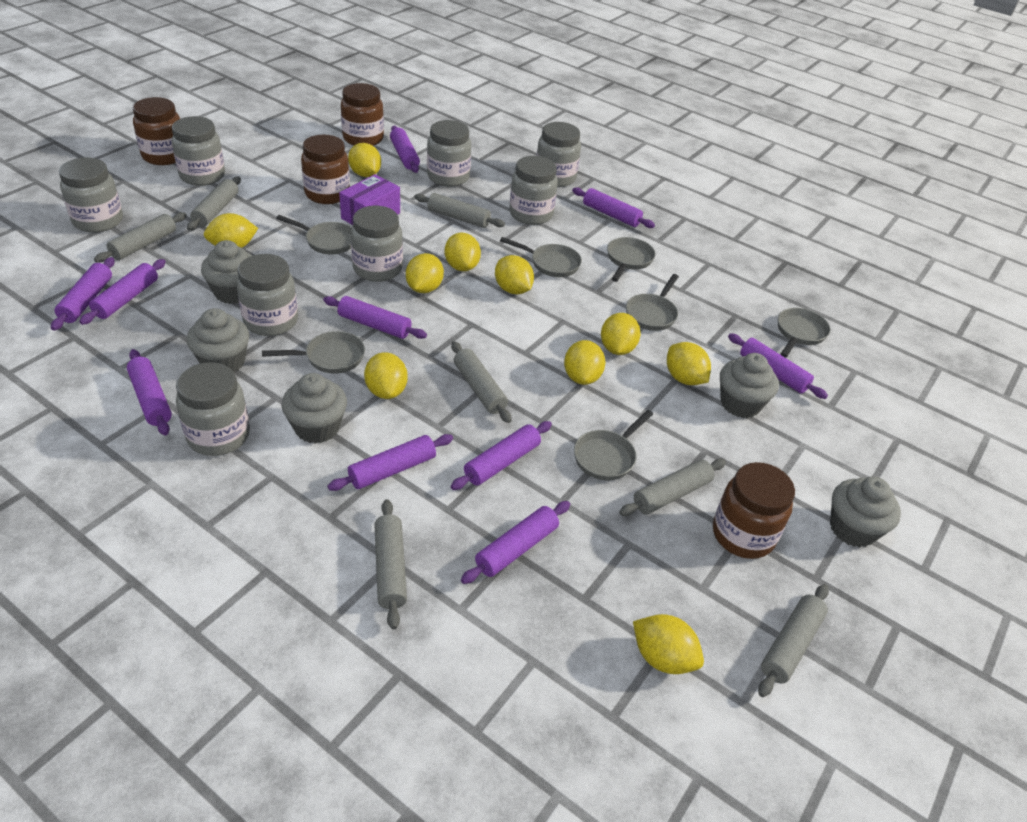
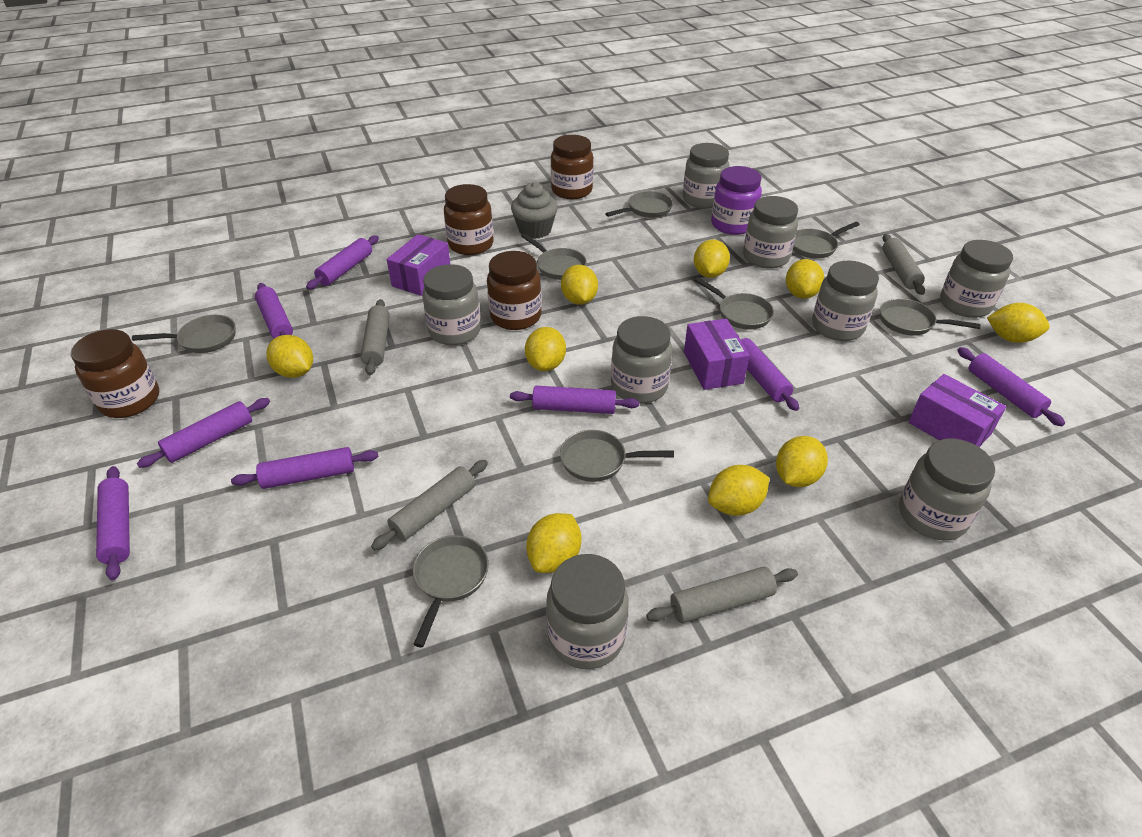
grey cupcake: [187,308,249,373] [201,240,252,304] [282,373,347,444] [720,353,779,418] [830,476,901,547] = 5 -> [511,182,558,239] = 1
grey pan: [262,331,365,374] [276,215,352,254] [500,237,582,277] [574,410,653,480] [607,237,655,282] [626,274,679,331] [778,308,830,357] = 7 -> [132,315,235,353] [413,535,489,647] [521,233,587,280] [560,430,674,482] [605,191,673,218] [694,277,774,329] [793,222,860,259] [880,299,981,336] = 8
grey rolling pin: [94,212,187,263] [187,176,241,231] [374,499,407,629] [414,193,505,228] [451,341,512,423] [619,459,726,516] [758,584,829,697] = 7 -> [361,299,390,375] [371,460,488,550] [646,567,798,623] [882,234,925,295] = 4
purple box: [339,174,400,225] = 1 -> [387,234,450,296] [684,319,750,390] [908,374,1006,447] = 3
purple jar: none = 0 -> [711,166,762,235] = 1
purple rolling pin: [51,257,115,331] [79,259,166,325] [127,349,172,436] [323,296,427,339] [327,434,453,491] [390,126,420,173] [451,421,552,490] [461,501,570,584] [572,187,655,228] [728,333,828,399] = 10 -> [96,466,130,580] [137,398,270,468] [231,447,378,489] [255,283,293,338] [306,236,379,290] [510,386,639,414] [737,334,799,411] [957,347,1065,427] = 8
yellow lemon: [204,213,258,248] [348,143,381,177] [364,352,408,399] [406,253,444,293] [445,233,481,271] [495,255,534,294] [564,340,606,385] [601,313,641,355] [633,614,704,674] [667,342,711,385] = 10 -> [266,335,313,378] [525,327,566,371] [526,513,581,573] [561,265,598,305] [694,239,730,278] [708,465,769,516] [776,436,828,487] [786,259,824,299] [987,303,1050,343] = 9

